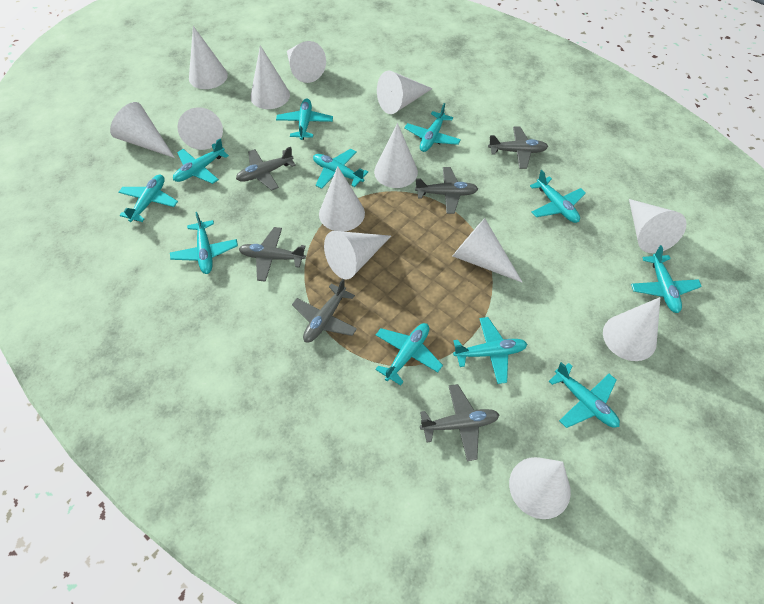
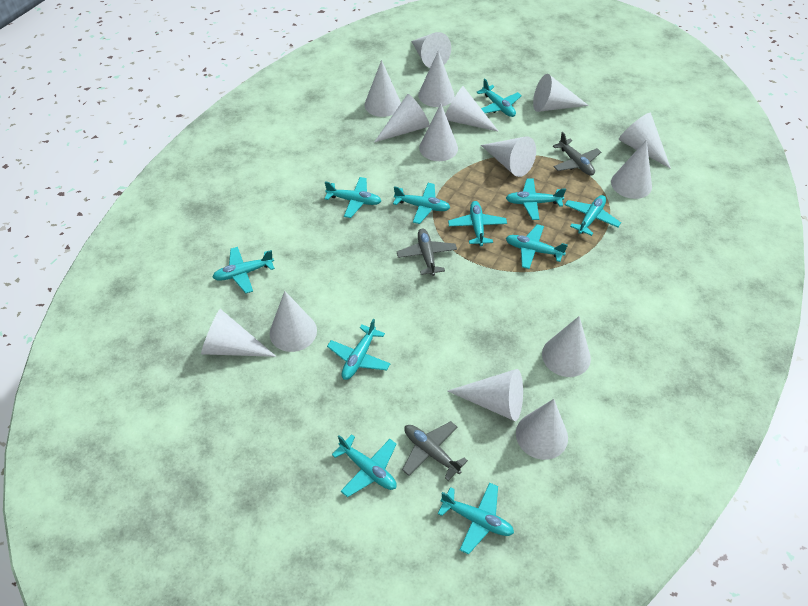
grey plane: [236,147,296,190] [239,227,306,282] [292,279,357,343] [415,167,478,214] [420,384,499,461] [488,127,548,169] = 6 -> [397,229,457,276] [402,421,468,481] [553,132,601,176] = 3
white cone: [110,102,175,158] [177,107,223,150] [189,26,228,89] [250,45,290,109] [287,41,326,83] [319,166,365,232] [324,231,391,279] [374,123,418,188] [377,71,433,114] [453,218,523,283] [509,457,571,519] [603,297,660,361] [629,199,686,253] = 13 -> [201,309,277,357] [270,291,317,352] [364,60,401,117] [375,94,430,142] [411,32,451,68] [418,50,455,107] [419,104,458,161] [445,86,499,132] [448,369,523,421] [481,136,536,177] [516,399,568,460] [533,74,589,112] [542,316,591,377] [611,140,652,199] [619,113,671,169] = 15

